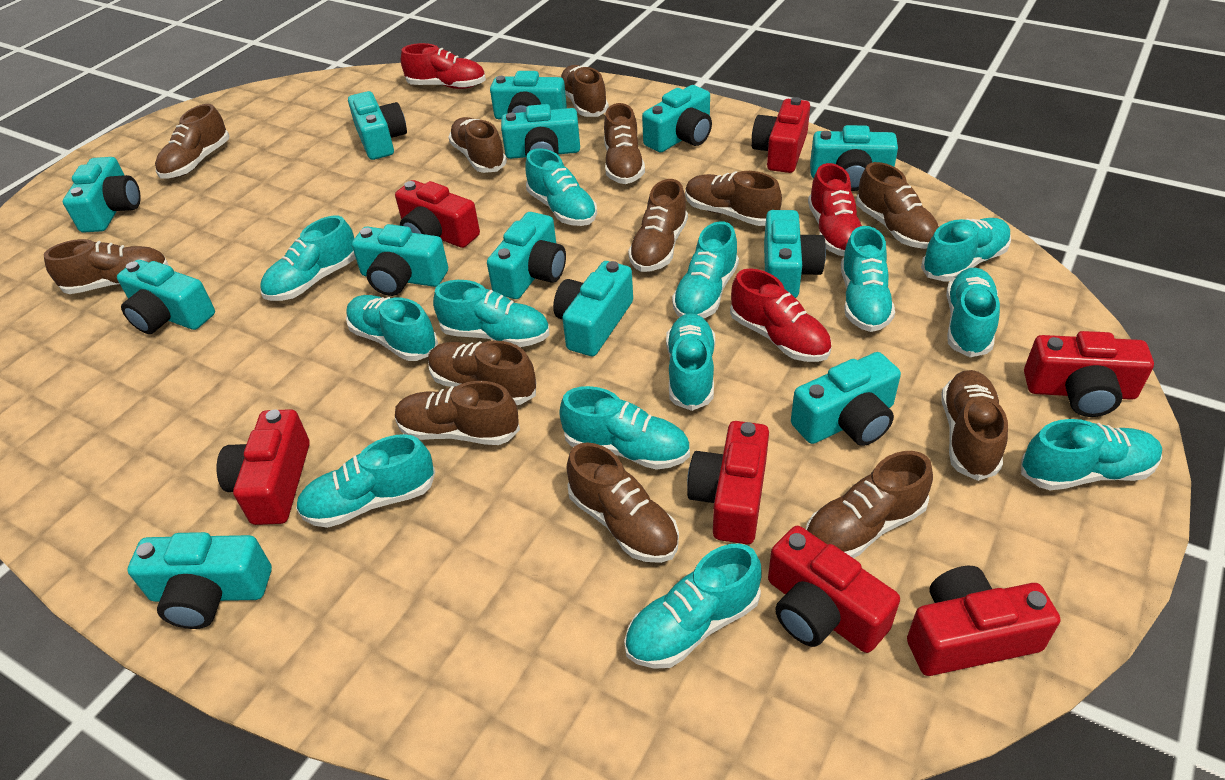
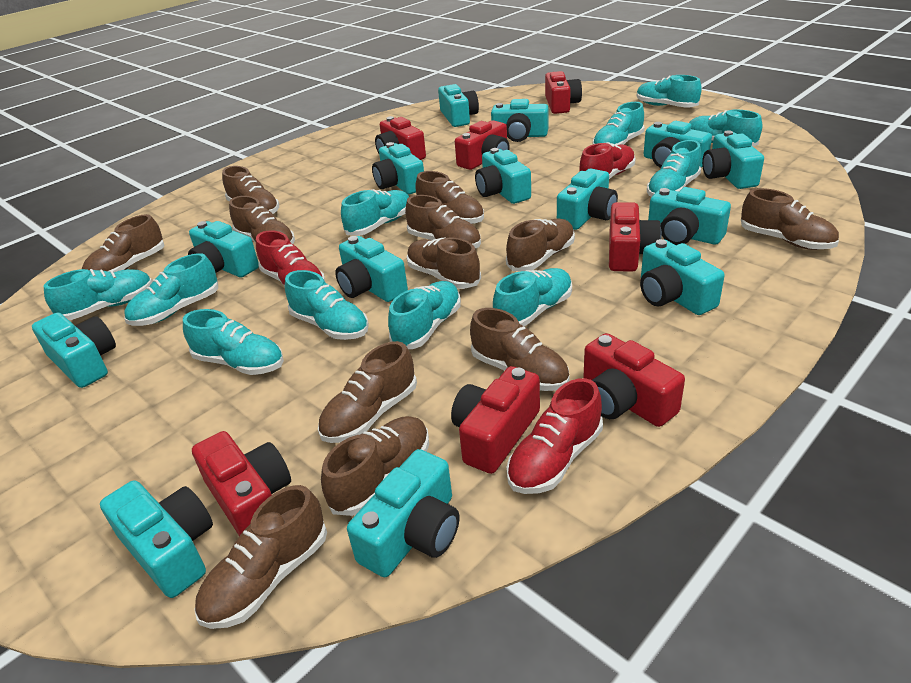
brown shoe: [43,239,169,294] [155,104,229,179] [395,381,520,445] [428,340,536,405] [449,117,507,173] [561,65,609,117] [566,442,679,563] [604,103,645,184] [628,179,688,272] [685,171,782,226] [806,451,933,558] [856,162,939,249] [941,370,1008,481] = 13 -> [82,214,165,272] [194,485,327,629] [222,166,279,214] [229,196,295,244] [318,341,417,443] [321,416,429,516] [405,195,481,248] [407,238,481,289] [415,171,484,224] [470,308,570,391] [506,218,575,271] [741,188,839,250] = 12
turquoise camera: [63,157,141,232] [117,260,215,334] [127,532,272,629] [348,91,407,160] [352,224,448,296] [487,212,566,299] [490,71,567,119] [501,104,580,159] [553,261,633,356] [642,85,712,153] [764,210,826,298] [791,352,901,446] [810,125,898,191] = 13 -> [32,312,116,388] [100,480,213,598] [188,221,259,277] [335,236,408,302] [347,449,460,577] [372,142,424,195] [438,84,479,127] [475,148,531,204] [491,99,548,142] [557,169,618,230] [640,239,725,315] [644,121,712,168] [648,187,731,245] [702,130,764,189] = 14
turquoise shoe: [260,216,356,301] [296,434,435,528] [346,295,438,361] [433,280,549,347] [525,148,597,226] [559,386,690,470] [624,544,762,669] [666,313,715,411] [672,221,739,318] [841,226,895,332] [921,218,1011,282] [946,268,1000,357] [1021,419,1162,490] = 13 -> [44,269,153,320] [124,253,218,326] [183,309,284,375] [285,270,369,340] [341,189,409,236] [388,281,461,349] [493,268,572,326] [592,102,645,145] [636,75,702,108] [647,140,701,197] [689,109,762,146] = 11

